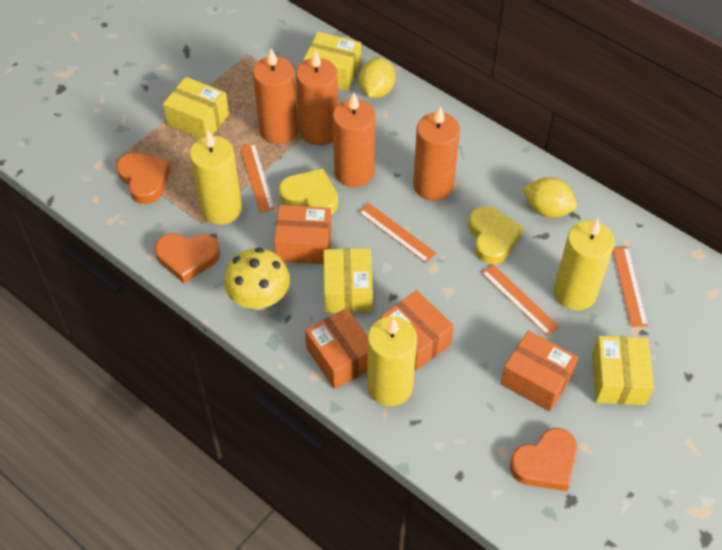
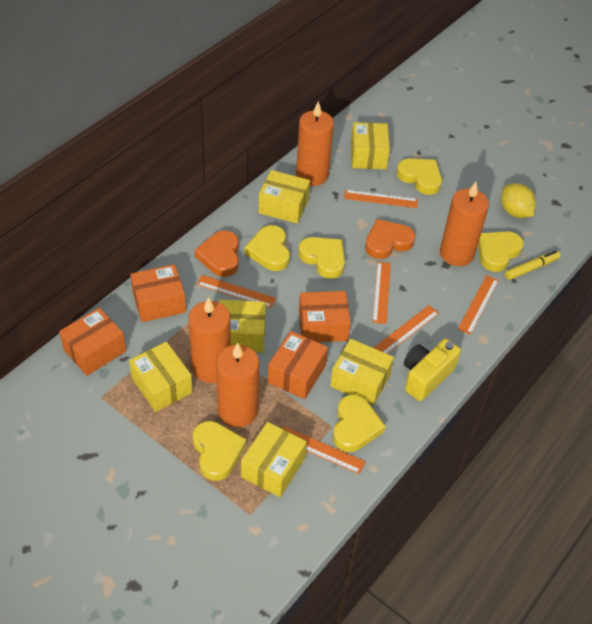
orange heart: [116,153,171,204] [155,233,220,283] [510,428,577,491] = 3 -> [194,230,239,277] [365,219,415,259] = 2
orange ruler: [240,143,275,213] [358,203,437,263] [481,265,559,336] [613,247,648,327] = 4 -> [197,275,276,308] [282,426,366,474] [344,190,418,208] [372,262,391,324] [374,305,439,354] [458,275,499,335] = 6
yellow box: [163,77,229,139] [304,32,361,91] [323,248,373,313] [592,336,654,405] = 4 -> [129,342,193,412] [219,300,266,353] [241,422,307,497] [259,170,310,224] [330,339,394,405] [351,122,390,169] = 6
yellow camera: none = 0 -> [404,338,461,401] = 1
yellow candle: [190,130,242,225] [367,316,417,406] [554,218,615,310] = 3 -> none = 0
yellow heart: [279,168,338,215] [469,206,524,264] = 2 -> [193,421,246,481] [245,225,290,271] [298,237,345,279] [333,394,386,452] [396,159,442,195] [478,231,524,272] = 6
yellow lemon: [359,58,395,98] [523,177,577,218] = 2 -> [501,183,536,218] = 1
yellow marker: none = 0 -> [505,250,561,280] = 1
yellow mushroom: [224,247,290,310] = 1 -> none = 0

